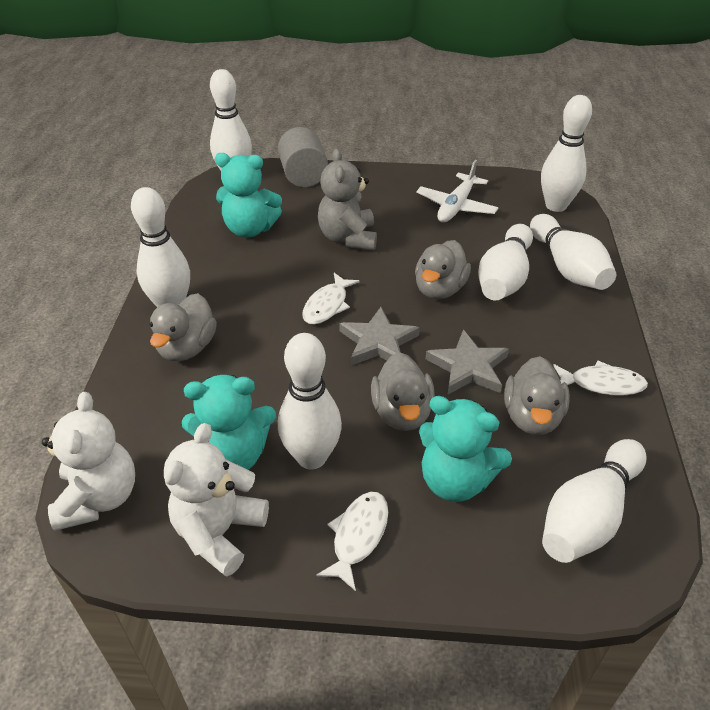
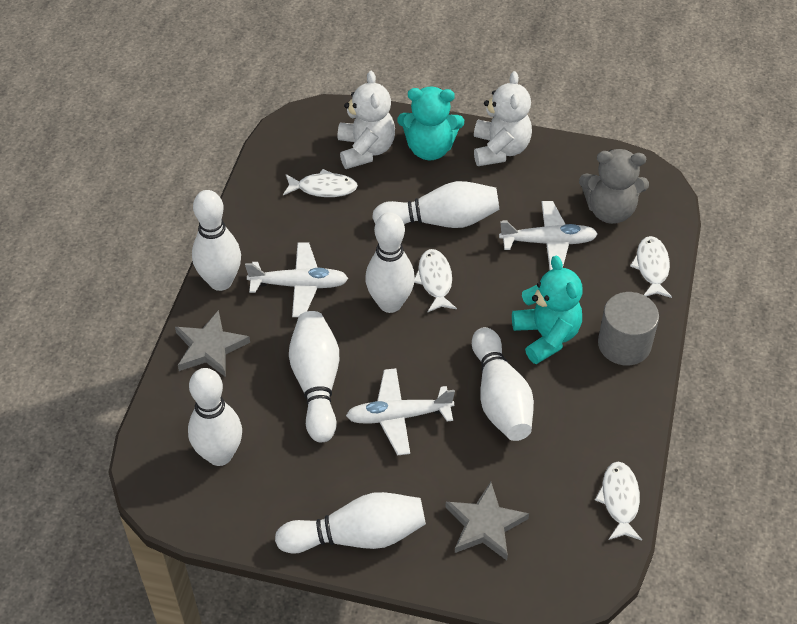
grey duck: [149,293,217,361] [371,352,435,431] [415,240,471,299] [504,356,570,435] = 4 -> none = 0
turquoise teddy bear: [182,375,276,470] [215,153,282,238] [419,396,512,502] = 3 -> [397,86,464,160] [512,256,583,364] = 2
white fish: [302,273,360,325] [316,492,388,591] [553,361,648,396] = 3 -> [283,169,358,197] [414,249,457,312] [595,462,642,541] [630,236,672,298] = 4
white plane: [416,160,498,223] = 1 -> [245,242,349,317] [346,368,455,456] [499,201,598,270] = 3

